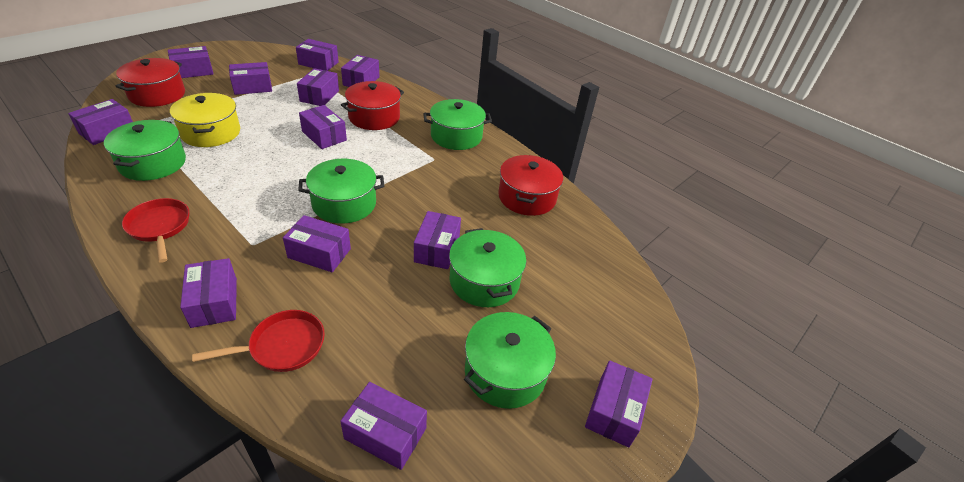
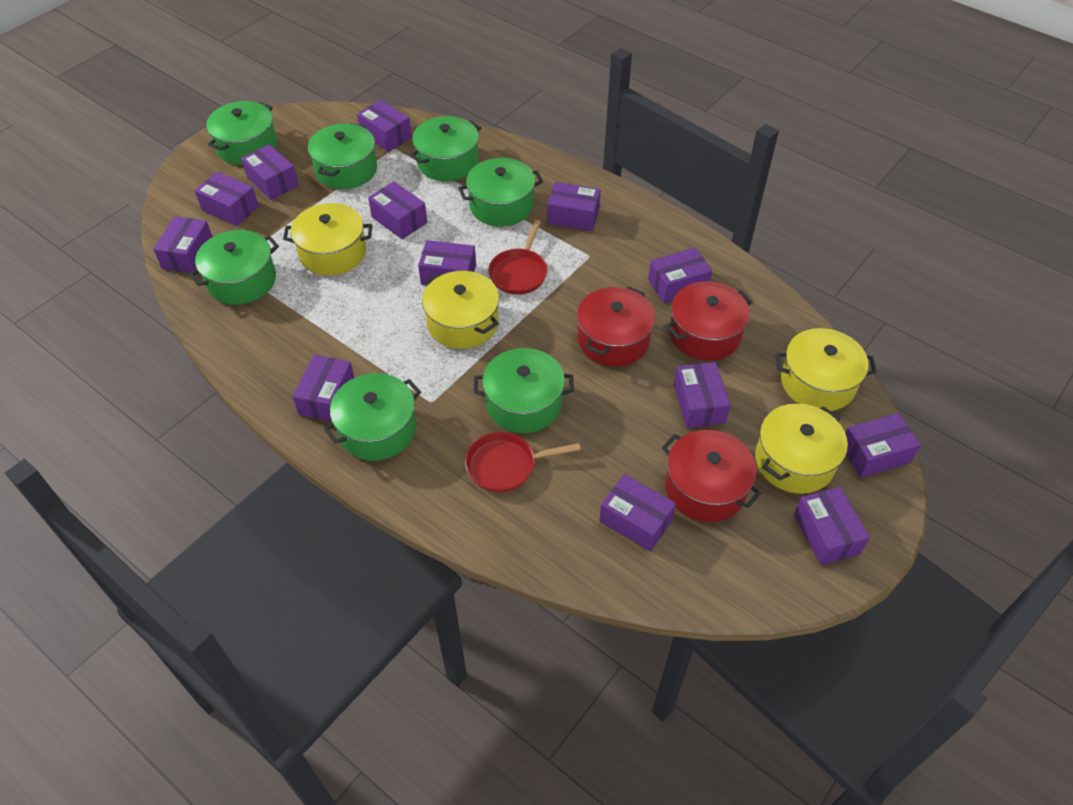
green pot: [104,120,186,181] [298,159,384,223] [423,99,492,150] [449,228,526,307] [464,312,556,409] = 5 -> [189,230,279,305] [206,101,277,165] [308,123,377,189] [324,373,421,461] [410,116,481,181] [458,158,543,226] [474,348,574,433] = 7
purple box: [68,99,133,145] [168,46,214,78] [180,258,237,328] [229,62,272,95] [283,215,351,272] [296,39,339,71] [297,68,339,106] [299,105,347,149] [340,382,427,470] [341,55,380,87] [414,211,461,269] [585,361,653,447] = 12 -> [153,216,213,273] [195,172,259,226] [241,144,299,200] [293,355,354,422] [357,100,412,152] [368,181,427,239] [418,240,476,285] [547,182,601,231] [599,474,676,551] [648,247,712,304] [674,362,730,428] [794,487,870,565] [845,413,921,478] = 13
yellow pot: [170,93,240,147] = 1 -> [283,203,372,276] [422,271,499,349] [755,403,848,494] [775,328,877,411] = 4

